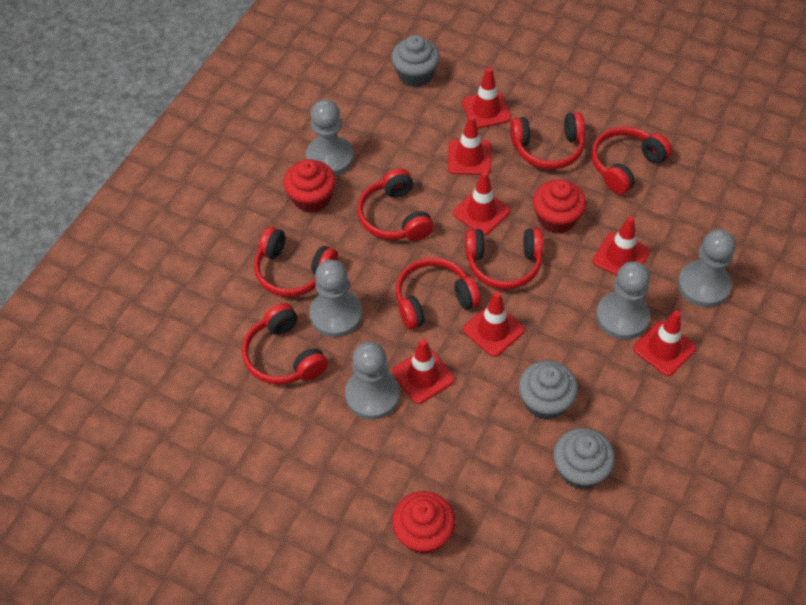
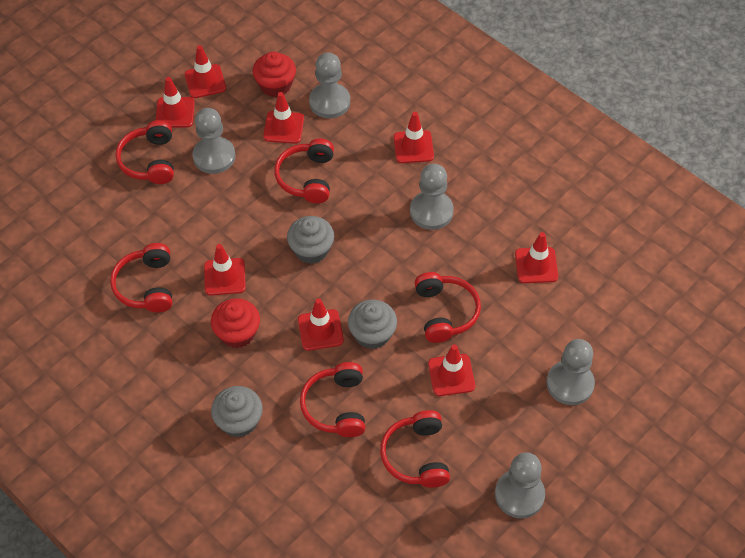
red cupcake: [284,159,336,213] [392,491,455,554] [533,180,586,234] = 3 -> [211,298,260,348] [252,52,296,97] = 2
red headphones: [242,303,328,385] [254,227,338,297] [357,168,434,241] [396,258,481,330] [465,228,544,290] [510,112,585,170] [592,126,672,195] = 7 -> [110,243,172,313] [116,120,174,184] [274,138,334,204] [300,362,365,437] [380,410,450,488] [415,272,481,343] = 6
red traffic cone: [392,339,454,404] [448,115,491,175] [453,171,511,236] [462,67,511,129] [463,291,525,357] [593,216,650,276] [633,310,696,376] = 7 -> [156,77,195,128] [185,45,226,98] [204,244,246,295] [263,92,304,144] [298,298,344,351] [394,112,434,163] [428,344,475,396] [515,232,558,283] = 8

